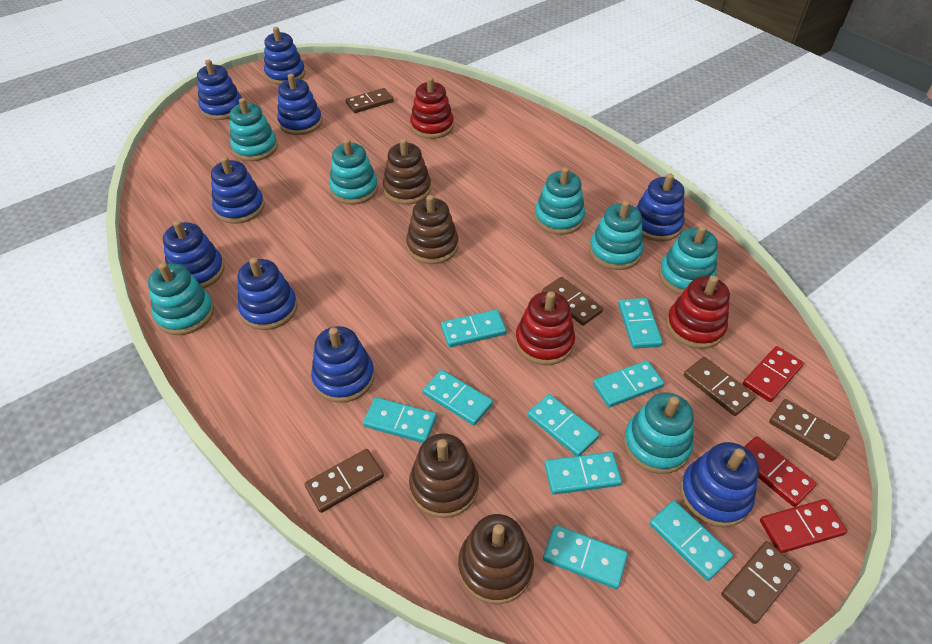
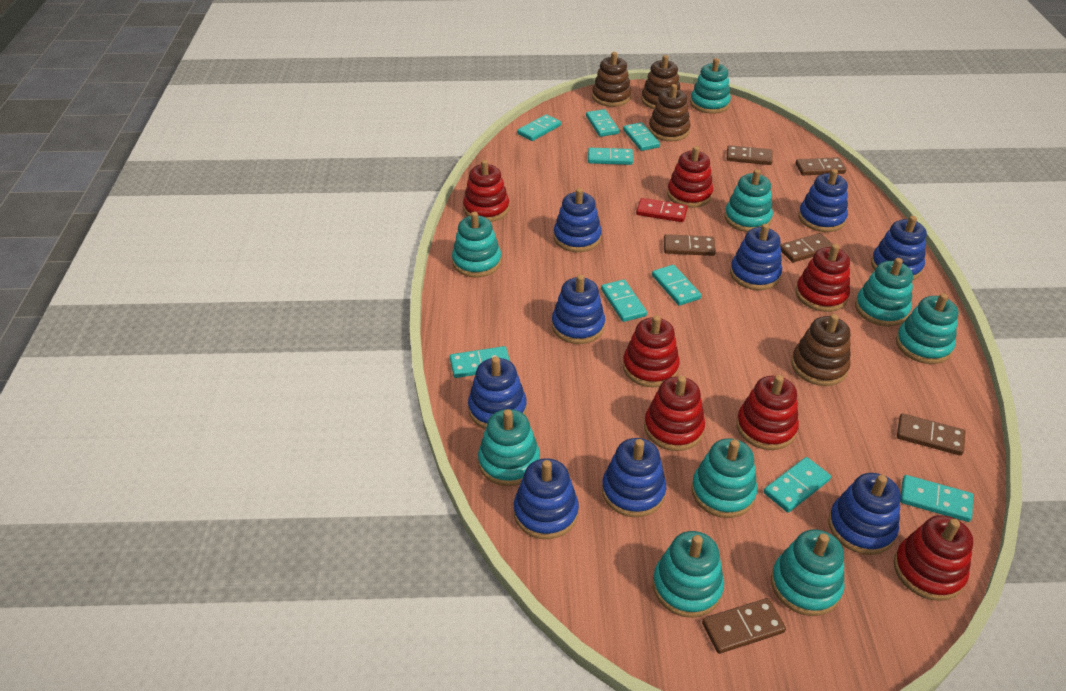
red domino: [743,346,804,402] [744,436,816,507] [760,499,847,553] = 3 -> [636,198,688,222] = 1
red stacking toy: [410,77,454,139] [515,291,575,365] [666,276,730,349] = 3 -> [463,160,509,222] [623,315,680,387] [644,376,705,451] [667,146,713,208] [736,375,799,450] [796,244,850,312] [894,515,973,601] = 7
turquoise stacking toy: [148,263,214,335] [230,98,278,161] [329,139,378,205] [534,167,585,235] [589,200,644,270] [623,393,694,474] [659,225,718,295] = 7 -> [452,212,501,277] [478,409,540,486] [653,531,724,618] [690,58,731,114] [691,439,757,518] [725,169,773,232] [771,529,844,616] [855,258,913,327] [896,293,958,364] = 9

